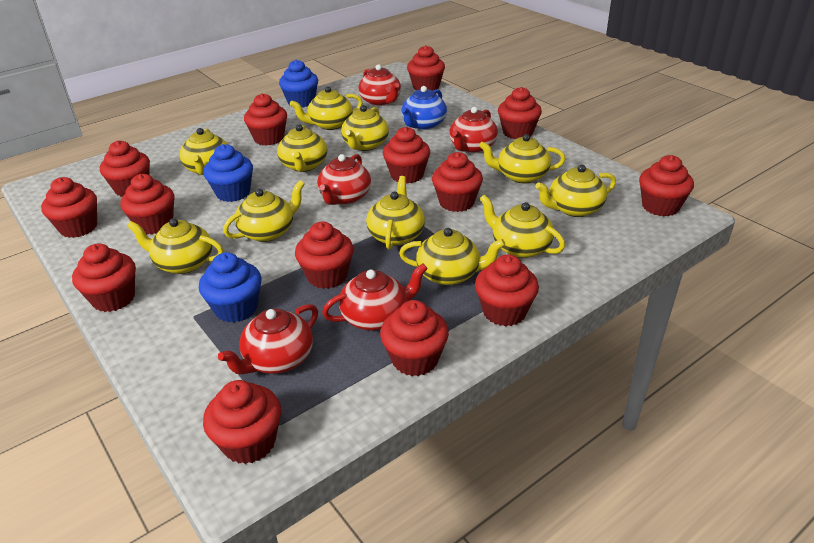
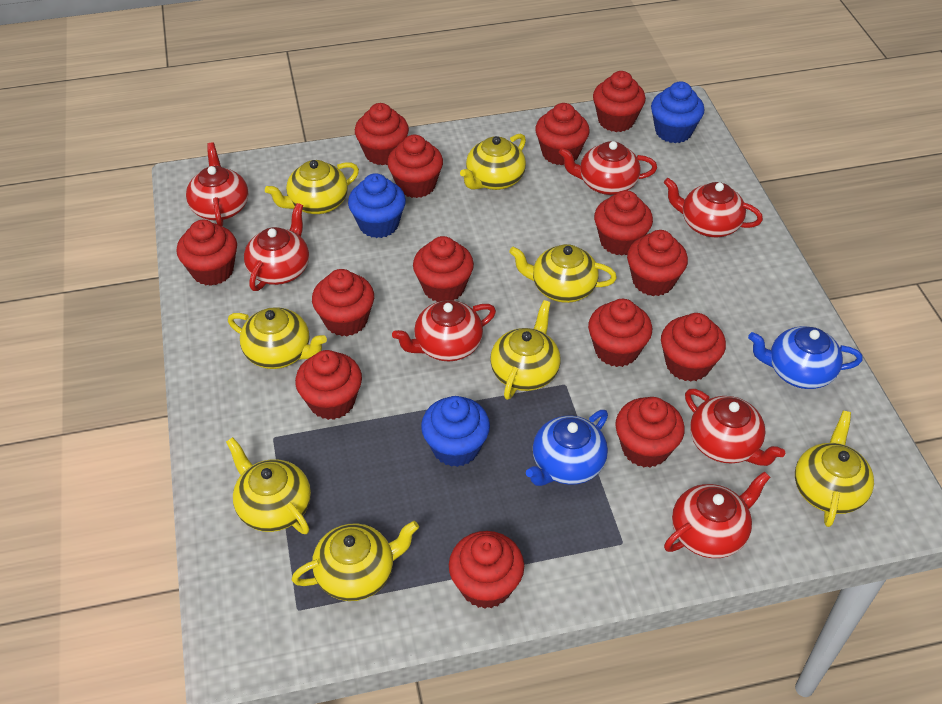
blue teapot: [401,86,447,130] = 1 -> [526,410,608,486] [748,326,863,389] = 2
red teapot: [218,304,318,375] [317,154,371,205] [322,263,428,331] [358,64,401,106] [449,107,498,153] = 5 -> [186,142,248,227] [244,203,309,291] [392,300,496,361] [559,141,657,195] [663,178,763,237] [664,471,770,558] [685,389,785,466] = 7
yellow teapot: [127,218,224,274] [180,128,228,175] [223,180,305,242] [277,124,327,172] [290,86,363,130] [341,105,389,151] [366,176,425,250] [399,228,505,285] [479,134,566,184] [480,195,565,258] [535,165,616,217] = 11 -> [226,437,311,534] [228,307,327,369] [265,160,359,214] [291,521,419,601] [460,133,526,190] [490,300,560,400] [509,244,617,303] [795,411,874,527] = 8

